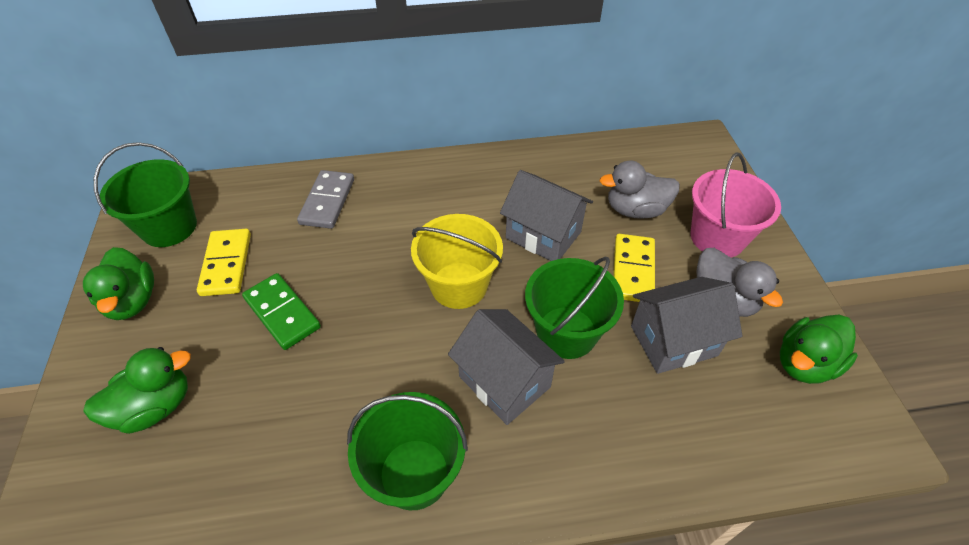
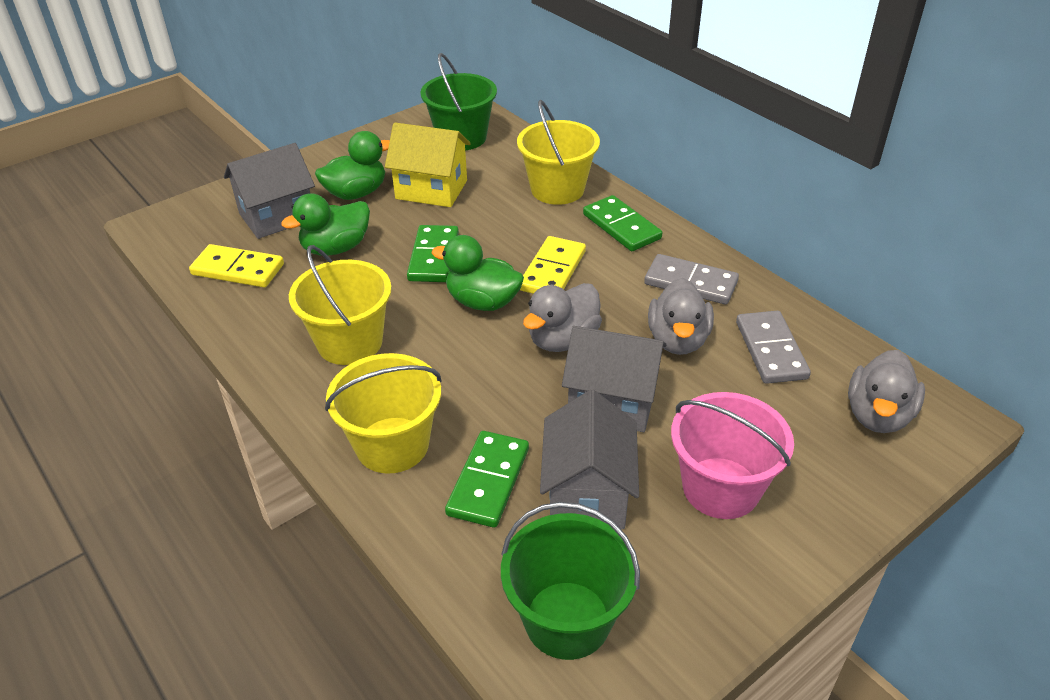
green bucket: [94,142,197,247] [347,392,468,510] [525,257,624,359] = 3 -> [420,53,497,150] [501,502,640,660] = 2
green domino: [242,273,321,350] = 1 -> [407,225,459,282] [445,431,529,528] [583,195,662,251] = 3
grey domino: [297,170,354,229] = 1 -> [644,254,739,305] [736,311,811,384] = 2
grey duck: [600,160,680,219] [697,248,783,317] = 2 -> [523,283,602,352] [648,278,714,355] [848,350,925,433] = 3
yellow bucket: [411,214,503,309] = 1 -> [289,245,392,365] [325,353,442,474] [517,100,600,205] = 3
yellow house: none = 0 -> [385,123,471,207] = 1

